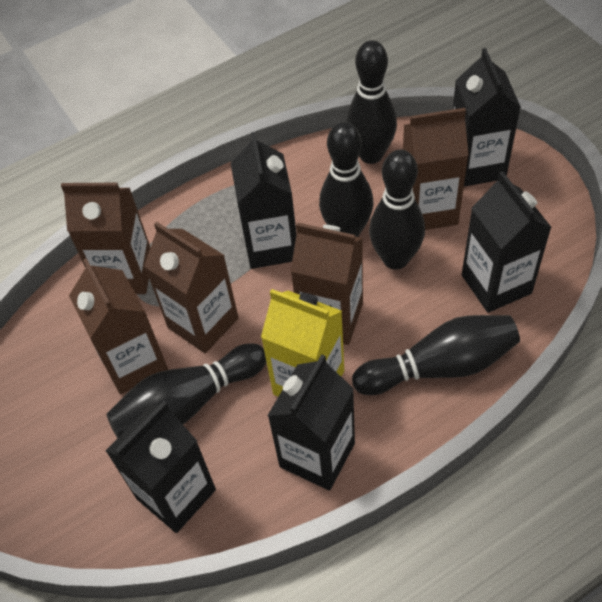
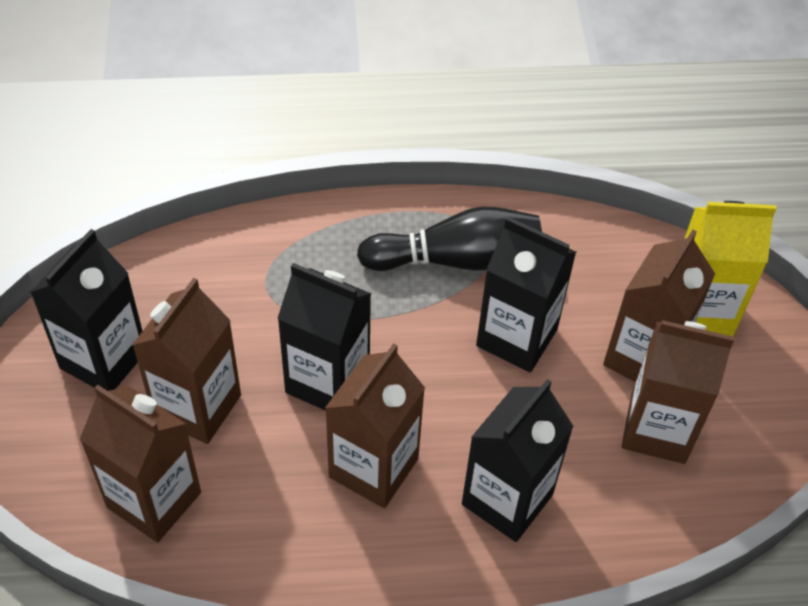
black bowling pin: [106,343,266,438] [319,122,373,237] [346,40,397,164] [352,315,520,395] [369,149,425,270] = 5 -> [357,206,542,271] = 1
black carton: [105,401,216,533] [231,132,297,269] [267,354,355,491] [453,48,521,187] [462,171,552,313] = 5 -> [30,229,142,391] [277,263,371,411] [462,379,574,542] [476,216,576,372] = 4

